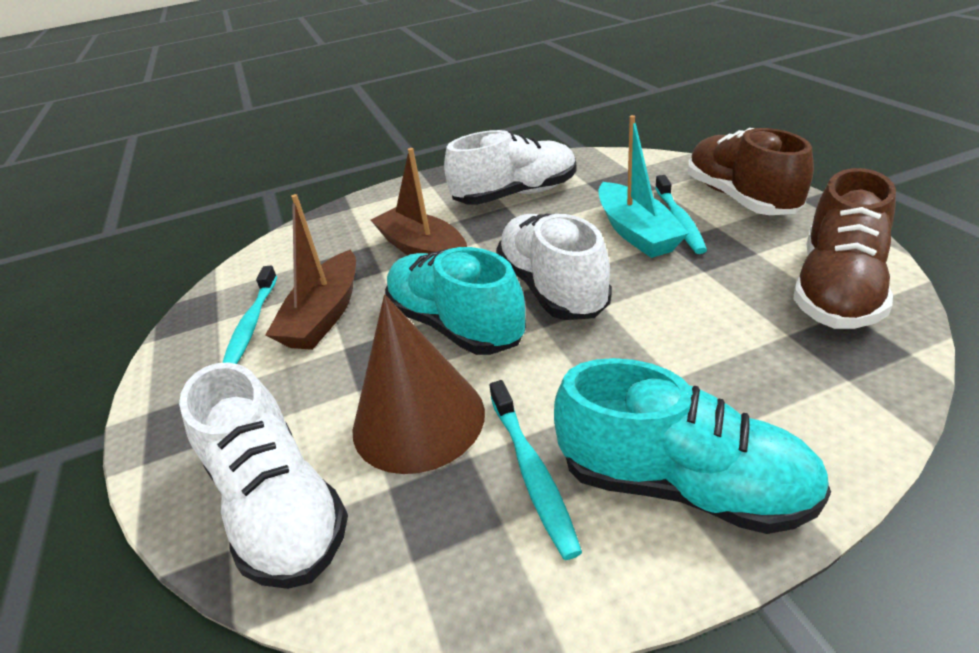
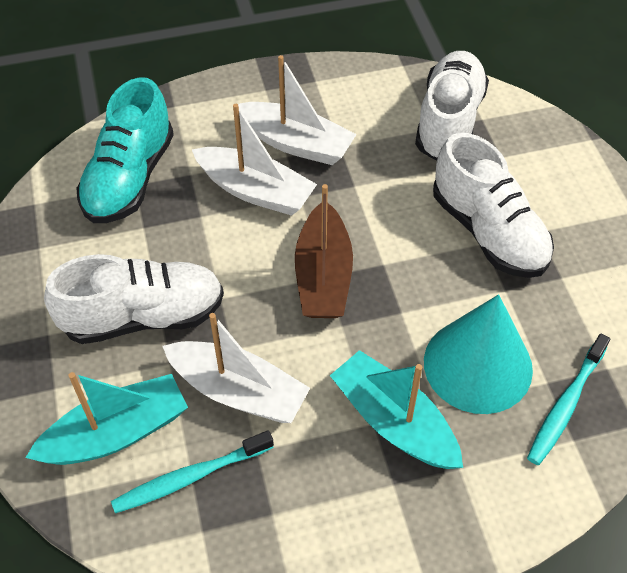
brown boat: [265,194,356,350] [371,148,467,255] = 2 -> [295,184,353,318] = 1
brown cone: [352,295,485,474] = 1 -> none = 0
brown shoe: [688,128,814,215] [793,168,896,329] = 2 -> none = 0
turquoise boat: [598,115,689,258] = 1 -> [25,372,188,465] [330,350,463,469] = 2
turquoise cone: none = 0 -> [424,294,533,414] = 1
turquoise shoe: [385,247,526,355] [554,358,831,534] = 2 -> [77,77,174,223] = 1
turquoise toothbrush: [222,266,277,364] [489,380,582,560] [655,175,707,254] = 3 -> [111,430,274,513] [527,333,610,465] = 2
white boat: none = 0 -> [163,313,310,423] [192,104,317,216] [238,55,357,165] = 3

